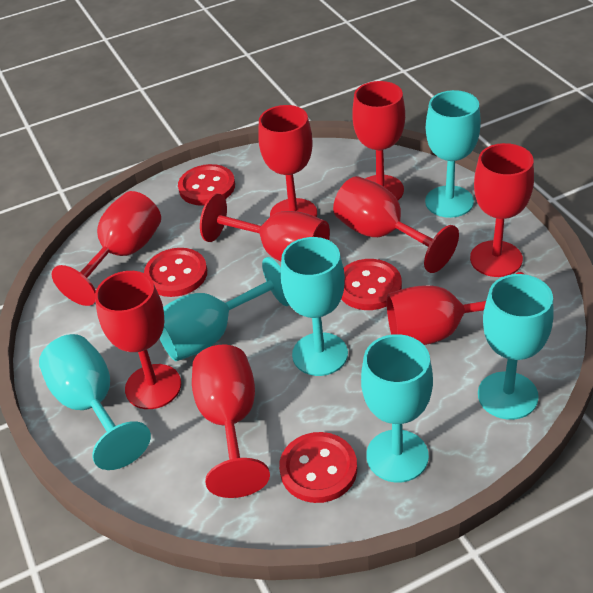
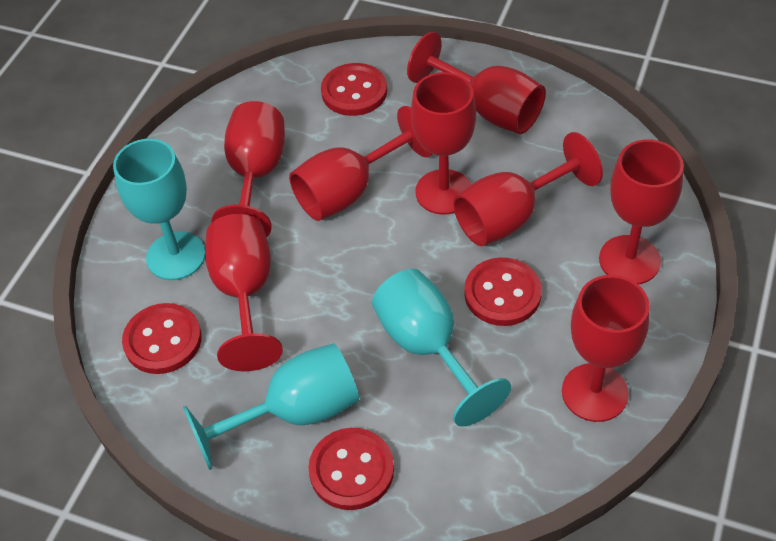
red goblet: [52,191,161,306] [95,271,181,409] [192,345,270,498] [200,193,330,261] [258,105,317,217] [333,176,459,273] [352,81,405,200] [387,272,524,345] [470,143,534,277] = 9 -> [205,214,283,371] [211,101,285,237] [289,106,432,221] [407,32,546,134] [411,72,476,214] [453,132,603,246] [562,275,650,422] [599,140,684,284] = 8
turquoise goblet: [39,334,151,470] [159,257,289,361] [281,237,348,376] [361,334,433,482] [425,90,481,218] [478,274,554,420] = 6 -> [113,139,205,280] [183,343,359,470] [372,269,511,427] = 3

